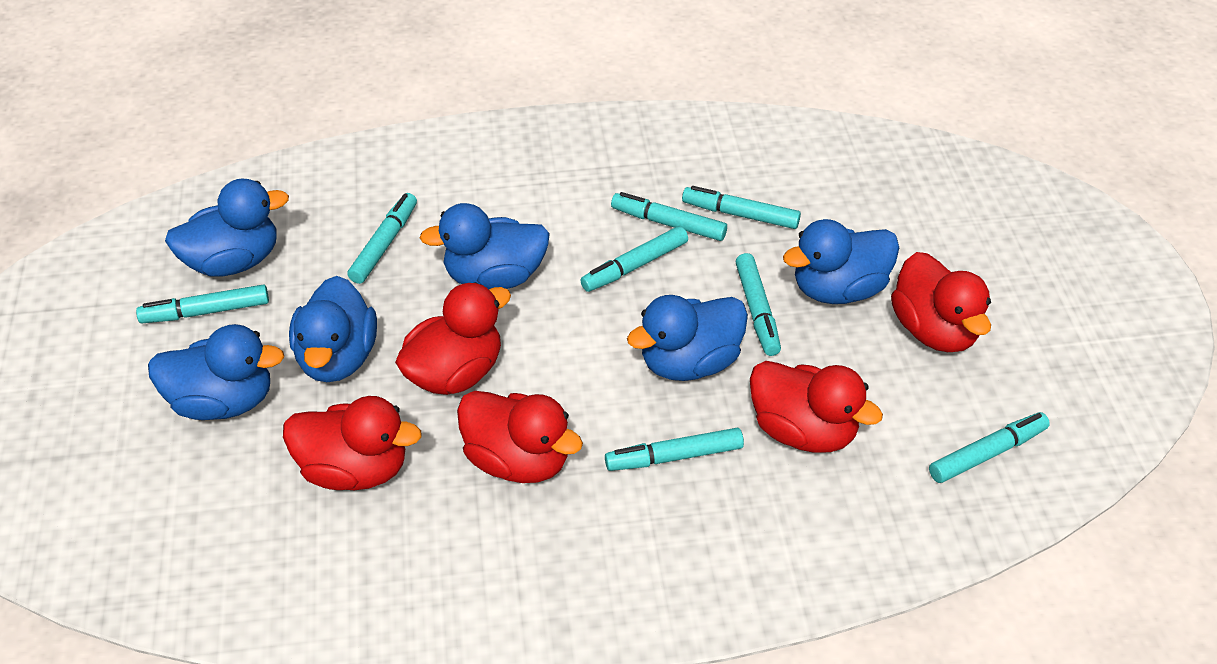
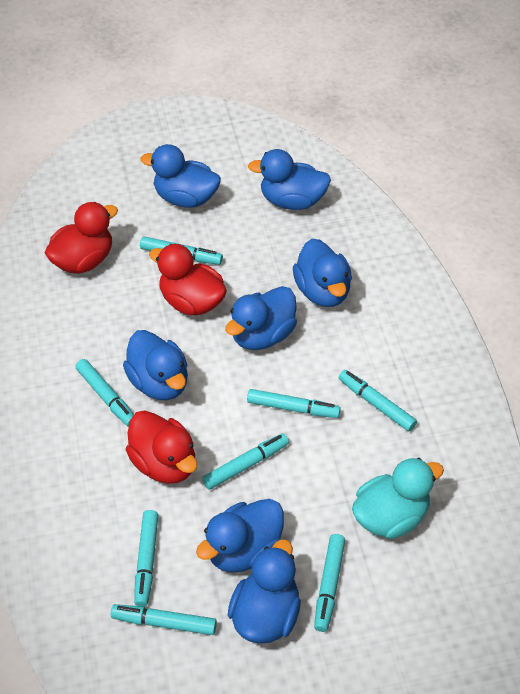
blue duck: [148,324,284,420] [165,178,289,277] [289,276,377,382] [420,203,550,289] [627,295,748,381] [783,219,899,304] = 6 -> [123,330,188,400] [140,144,221,208] [196,499,284,572] [225,286,297,350] [228,539,301,644] [248,149,331,210] [293,239,352,307] = 7
red duck: [283,396,422,490] [395,282,511,395] [457,391,583,483] [750,361,883,453] [891,252,991,352] = 5 -> [45,202,118,274] [126,410,197,484] [149,244,227,315] = 3
turquoise duck: none = 0 -> [352,458,444,539] = 1

